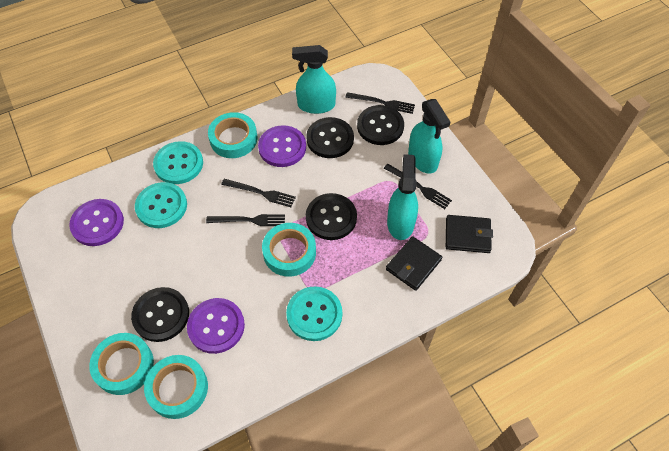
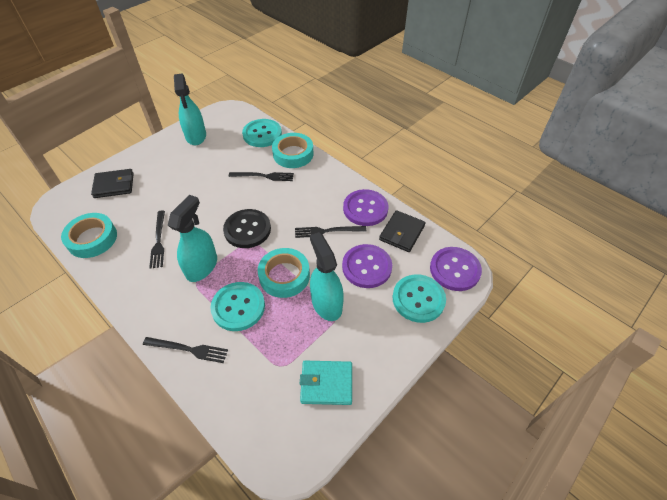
black button: [131,287,189,342] [306,117,354,158] [306,193,357,240] [357,105,404,145] = 4 -> [223,209,271,248] = 1
turquoise tape: [89,333,154,395] [144,355,208,419] [208,112,257,158] [262,223,316,277] = 4 -> [61,213,117,258] [258,248,310,298] [272,133,313,168] = 3
turquoise wallet: none = 0 -> [300,361,352,405] = 1

